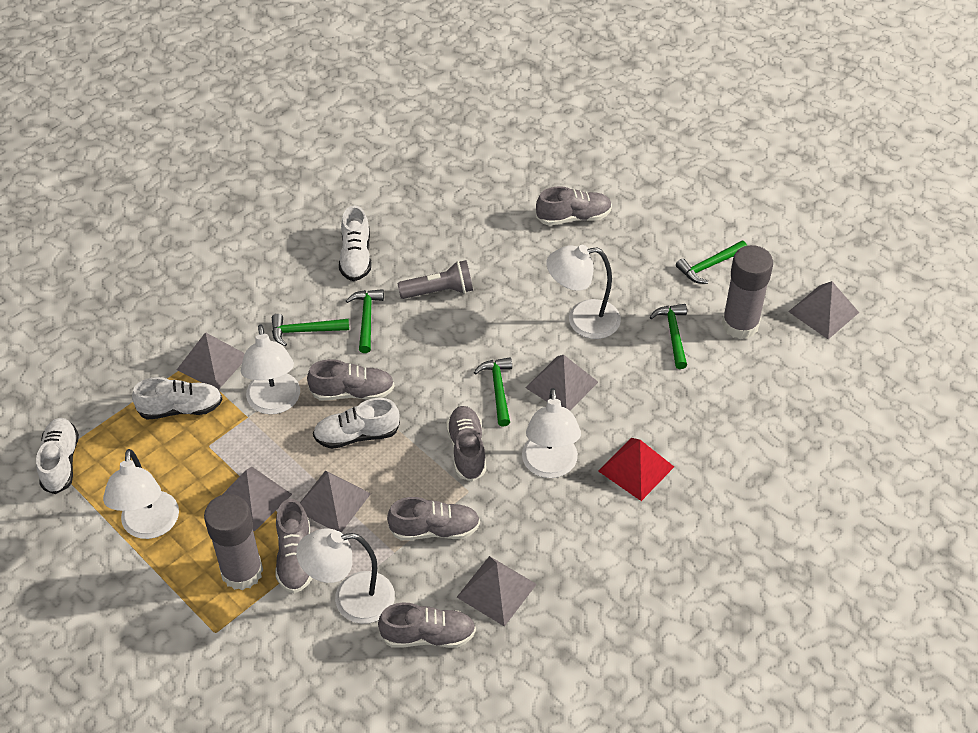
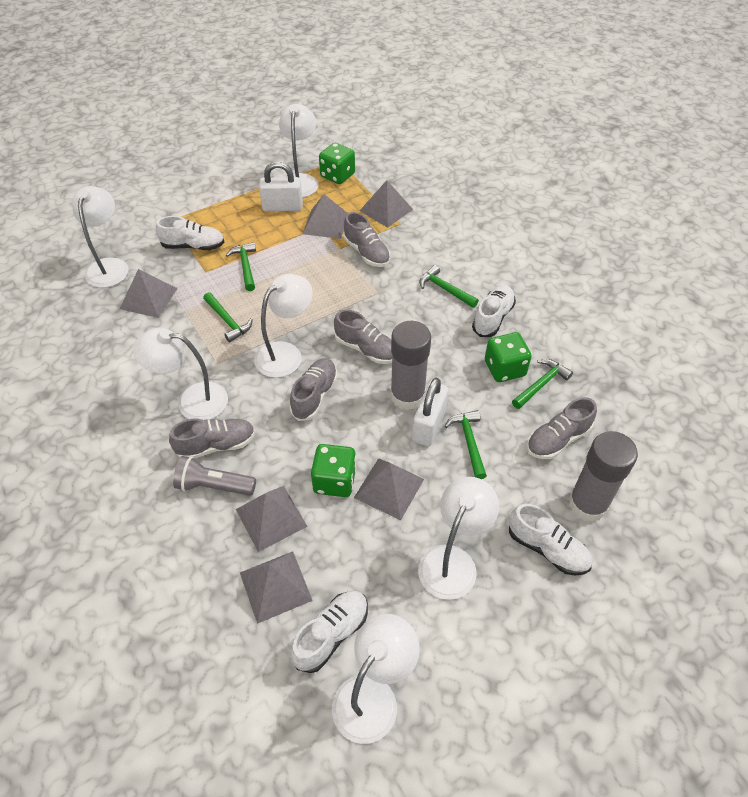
green dice: none = 0 -> [311,444,356,497] [319,143,355,184] [485,332,532,382] = 3
grey shoe: [276,499,313,593] [307,359,394,400] [378,603,476,648] [387,497,480,540] [446,406,486,482] [536,186,612,225] = 6 -> [169,419,255,458] [290,358,338,421] [334,310,392,364] [343,212,390,267] [527,397,597,459] = 5
red pyramid: [598,438,674,501] = 1 -> none = 0
white lamp: [103,449,179,539] [241,324,300,414] [296,528,395,624] [522,388,581,478] [546,245,621,339] = 5 -> [72,186,129,288] [133,328,228,420] [254,274,313,378] [279,104,318,198] [332,614,419,744] [418,477,499,600] = 6
white padlock: none = 0 -> [259,162,303,212] [412,378,449,446] = 2

